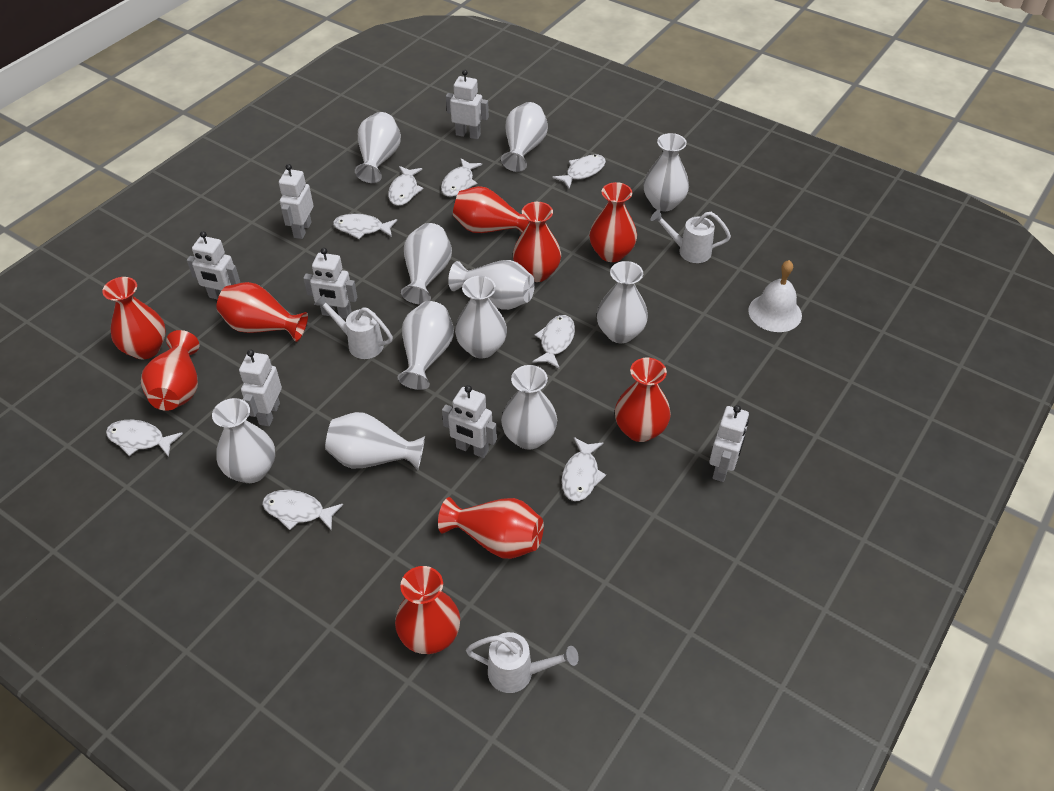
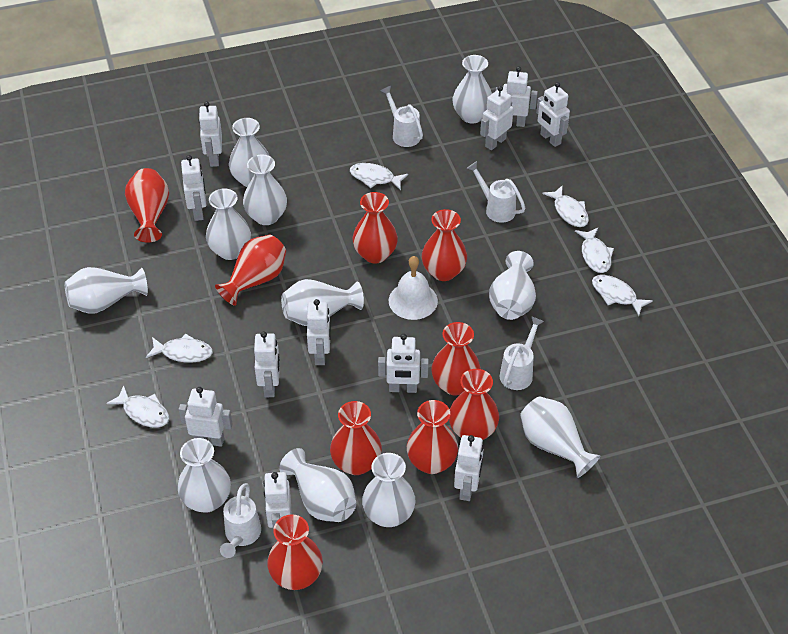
white fish: [106,420,183,457] [262,490,343,531] [333,214,397,239] [388,166,423,206] [441,158,482,197] [532,315,575,369] [553,154,606,189] [562,437,606,501] = 8 -> [106,385,169,428] [146,334,213,363] [350,163,408,190] [543,185,589,227] [575,228,614,273] [592,275,653,316] = 6
white robot: [187,231,240,299] [239,349,282,426] [279,164,314,239] [303,248,357,319] [442,385,497,458] [446,70,489,139] [709,405,749,482] = 7 -> [178,387,233,447] [181,155,206,221] [198,101,222,167] [254,331,280,397] [263,472,292,529] [307,299,331,365] [378,334,429,393] [454,435,484,501] [480,86,514,150] [496,66,538,127] [536,82,570,147] = 11
white watering can: [314,294,393,359] [466,632,579,693] [651,209,731,263] = 3 -> [220,483,261,558] [380,86,423,147] [467,161,526,223] [500,316,544,390] = 4

